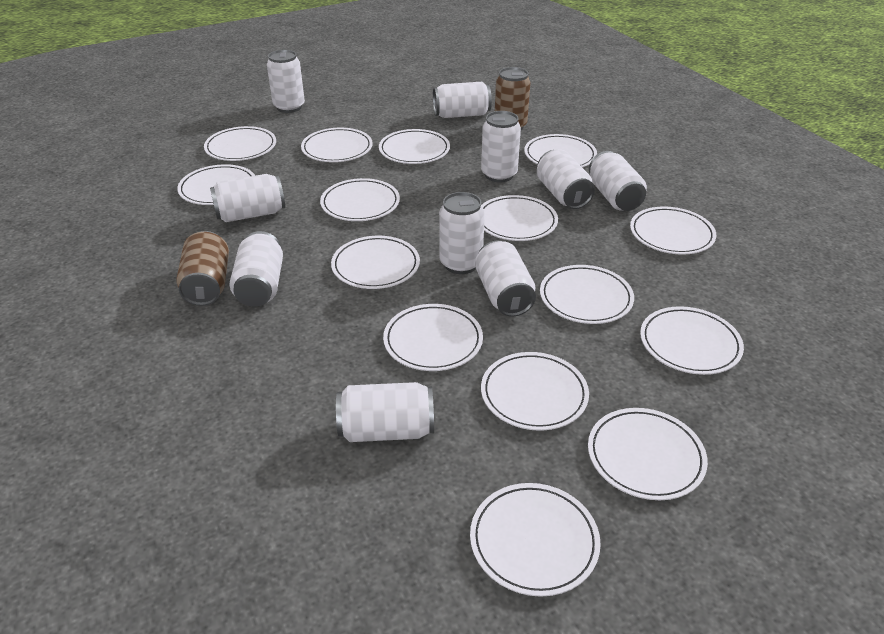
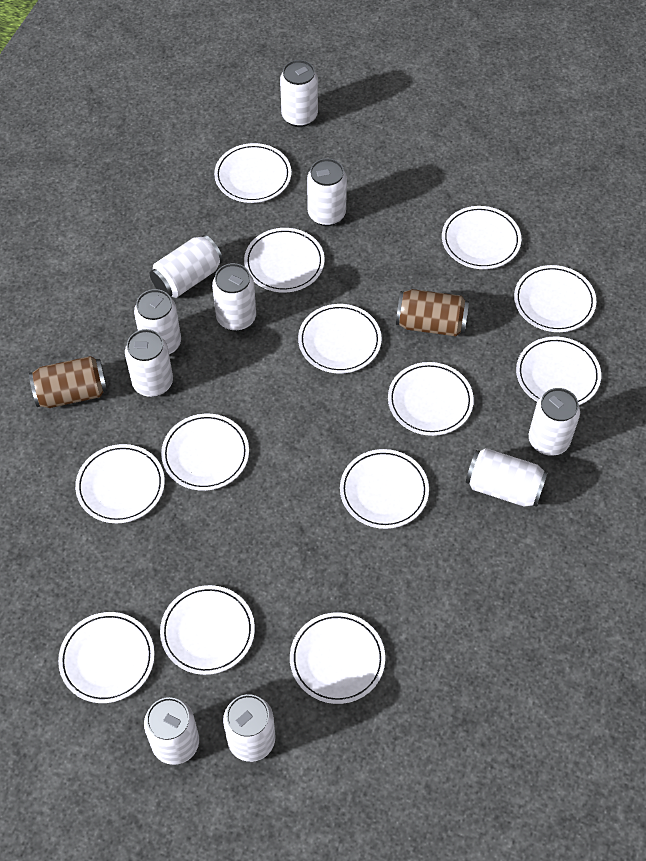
white plate: [177,164,255,205] [204,126,276,161] [301,128,373,162] [320,178,400,221] [331,236,420,289] [379,129,450,164] [383,304,483,371] [470,483,601,597] [481,352,589,431] [482,195,558,241] [524,134,597,167] [540,265,634,324] [588,408,708,500] [630,206,716,255] [640,306,744,375] = 15 -> [58,612,154,703] [75,444,165,523] [160,585,255,675] [161,414,249,491] [214,143,291,203] [244,228,324,293] [290,612,385,704] [298,304,382,374] [340,449,429,529] [388,362,474,436] [442,206,521,269] [514,265,596,332] [516,337,601,405] = 13

